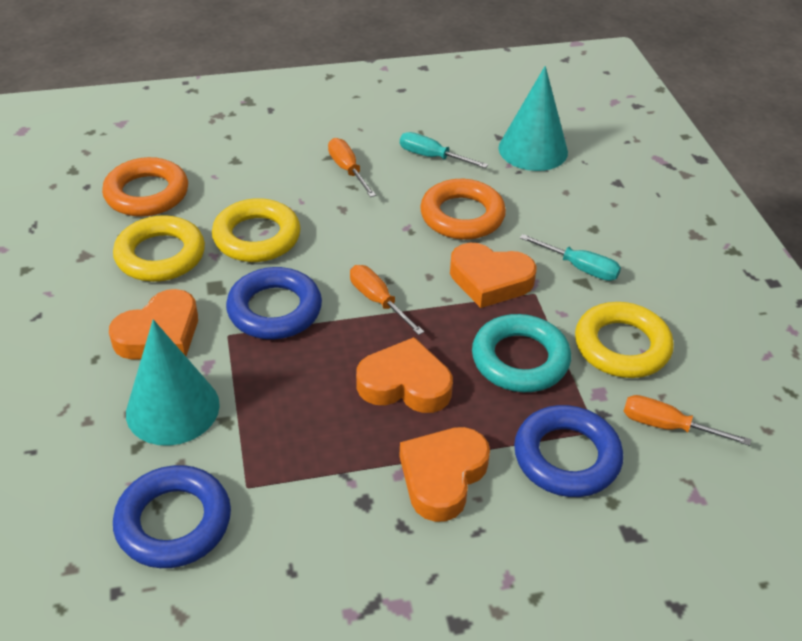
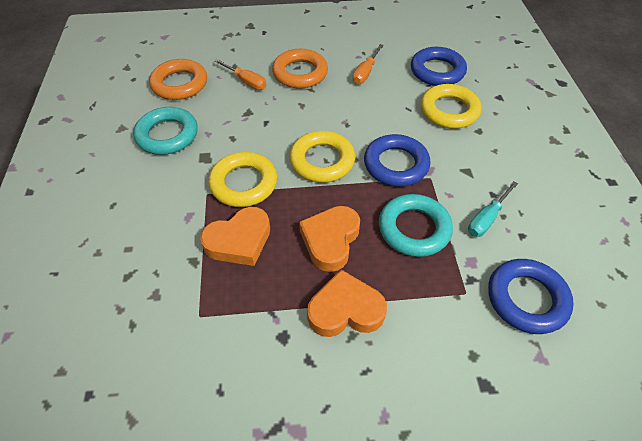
orange heart: [109,289,198,360] [356,337,453,413] [399,427,490,522] [450,243,536,308] = 4 -> [200,207,270,266] [299,206,360,272] [307,270,387,337] = 3
orange screwdriver: [328,138,376,197] [350,265,424,335] [623,395,751,446] = 3 -> [214,59,267,90] [353,44,384,84] = 2
turquoise cone: [126,319,220,446] [499,66,568,171] = 2 -> none = 0
turquoise ring: [472,314,571,392] = 1 -> [133,107,198,155] [379,194,453,257] = 2
turquoise screwdriver: [400,132,488,168] [520,234,621,281] = 2 -> [468,181,518,237] = 1

